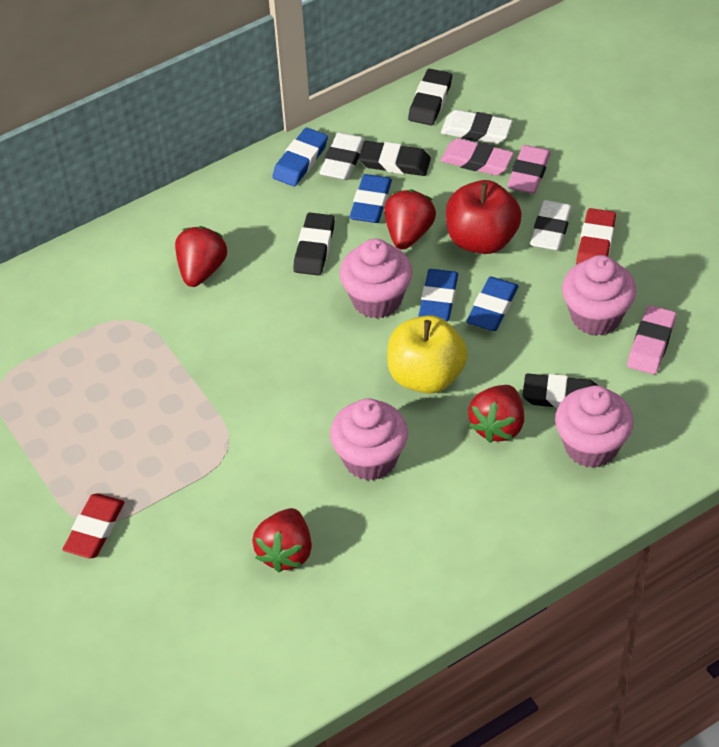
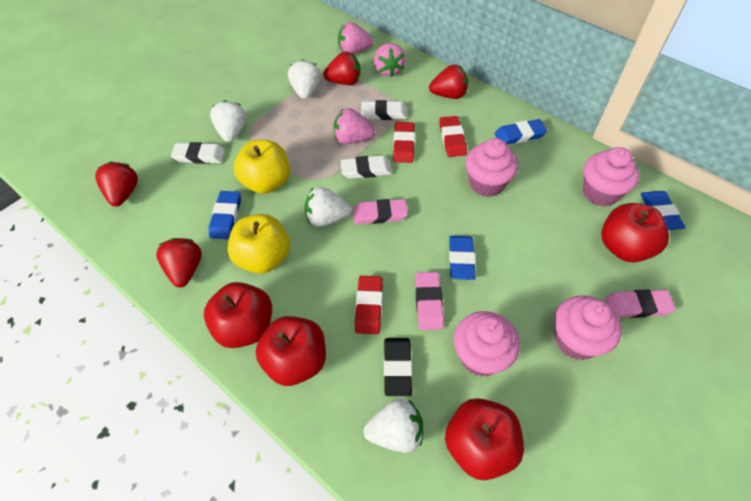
black eraser: [293,213,335,276] [359,141,431,176] [408,69,452,125] [523,373,597,409] = 4 -> [384,338,412,396] = 1
pink strawberry: none = 0 -> [334,108,375,144] [338,22,374,54] [374,43,406,77] = 3
red apple: [446,180,522,254] = 1 -> [204,282,272,348] [255,316,326,386] [445,398,524,480] [601,203,669,262] = 4
red eraser: [62,494,125,559] [576,208,616,265] = 2 -> [355,276,383,334] [393,122,415,163] [439,116,467,157] = 3
white strawberry: none = 0 -> [210,100,246,142] [288,59,321,99] [305,187,351,227] [363,398,423,453] = 4
yellow apple: [387,315,468,394] = 1 -> [227,214,290,274] [234,140,290,194] = 2

